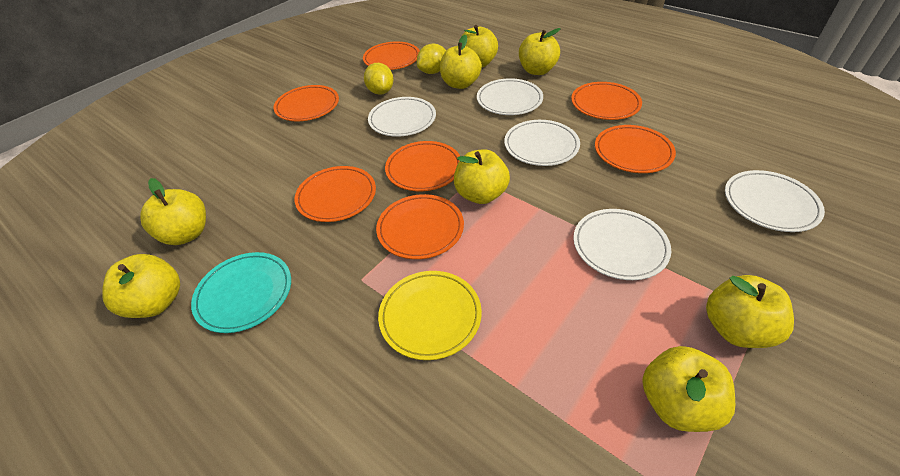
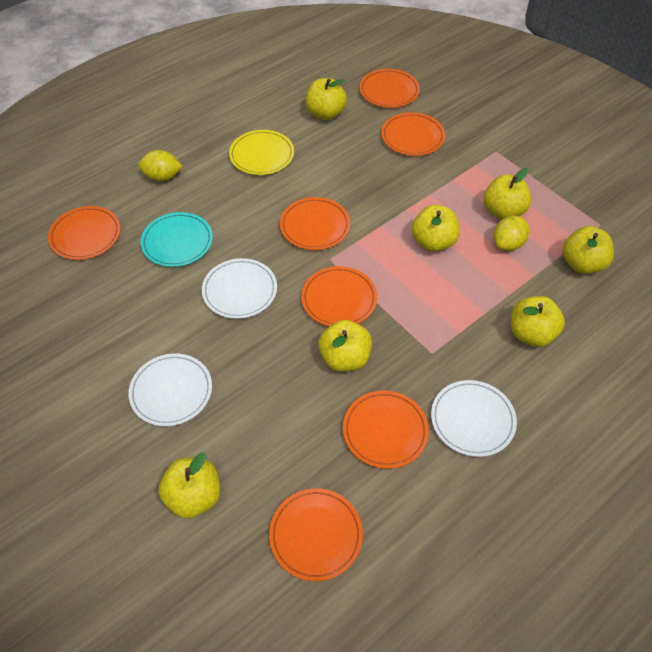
white plate: [368,97,436,137] [477,78,543,115] [504,120,580,166] [573,209,671,280] [725,170,825,232] = 5 -> [128,353,212,426] [202,258,277,319] [431,380,517,457] = 3
yellow apple: [102,254,180,318] [140,178,206,245] [440,35,482,89] [454,149,510,204] [461,25,498,68] [519,28,561,75] [642,346,735,432] [706,275,794,348] = 8 -> [158,452,220,519] [306,78,347,120] [318,320,372,372] [411,205,460,252] [484,168,531,220] [511,296,565,347] [562,226,614,274] = 7

